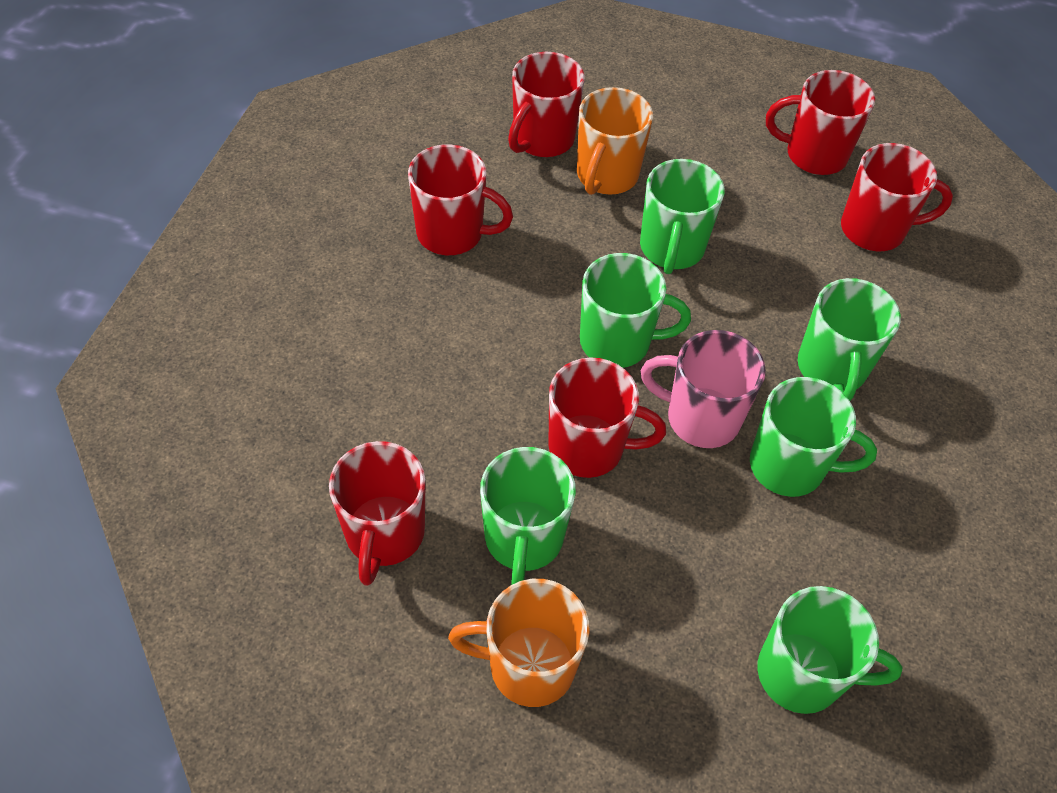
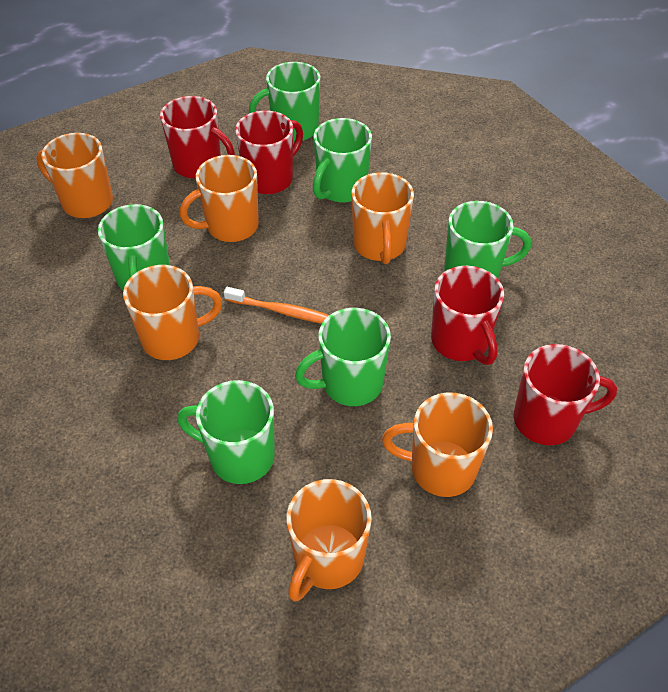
orange mug: [448,579,590,707] [577,87,653,195] = 2 -> [36,133,113,218] [123,265,222,360] [180,155,259,242] [286,479,372,602] [352,172,414,264] [382,392,493,497] = 6
orange toothbrush: none = 0 -> [224,287,329,324] = 1
pink mug: [641,330,766,448] = 1 -> none = 0
red mug: [329,441,426,586] [408,144,513,255] [508,52,585,157] [548,357,666,478] [766,70,875,175] [841,143,953,251] = 6 -> [160,96,235,179] [235,111,303,194] [431,266,504,365] [514,344,617,445] = 4

